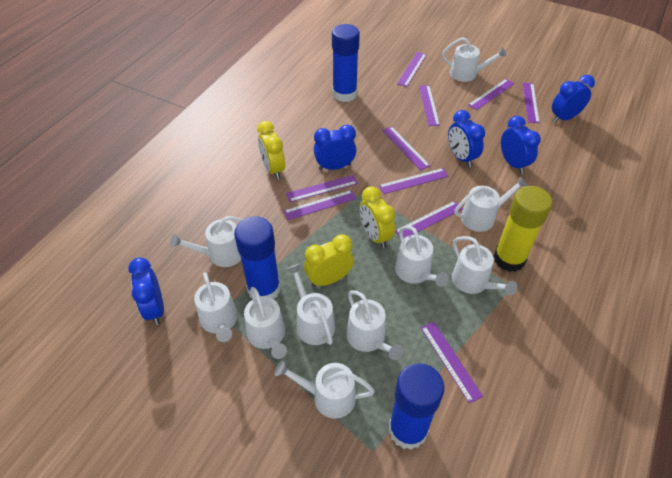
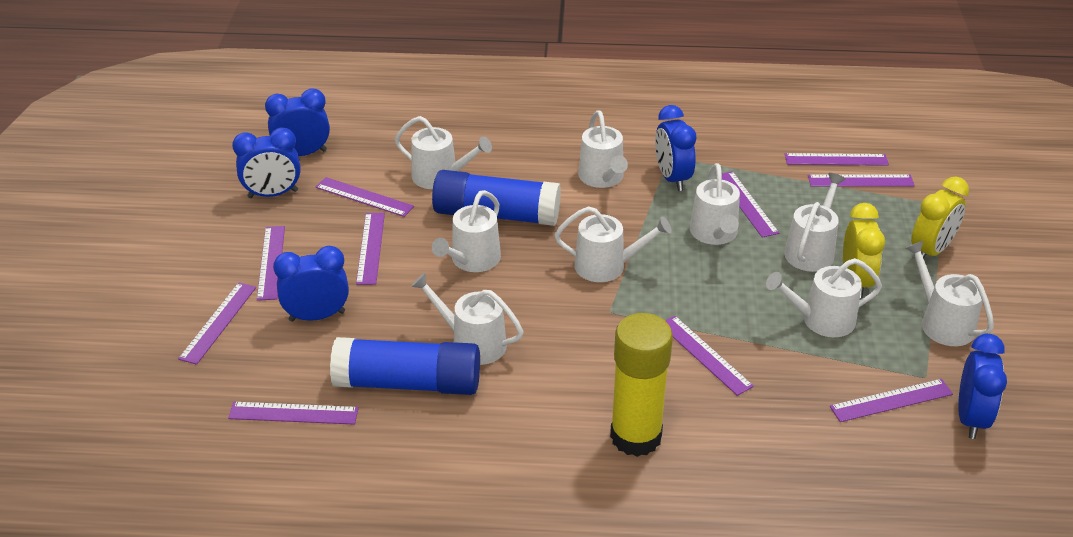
blue glue stick: [234,216,280,299] [332,24,360,102] [389,363,445,450] = 3 -> [330,337,480,395] [432,170,561,226] = 2
white watering can: [170,216,243,267] [194,272,238,342] [244,287,287,359] [275,361,375,419] [287,264,335,345] [346,290,403,360] [395,226,449,287] [442,37,506,82] [452,236,517,295] [455,177,528,232] = 10 -> [395,116,492,189] [411,273,524,365] [432,190,501,272] [555,206,672,282] [578,110,628,188] [690,163,740,245] [766,258,882,337] [784,173,846,272] [905,241,994,346] = 9
yellow clock: [257,121,285,179] [304,234,354,287] [360,186,395,248] = 3 -> [843,203,885,298] [911,176,969,259] = 2

